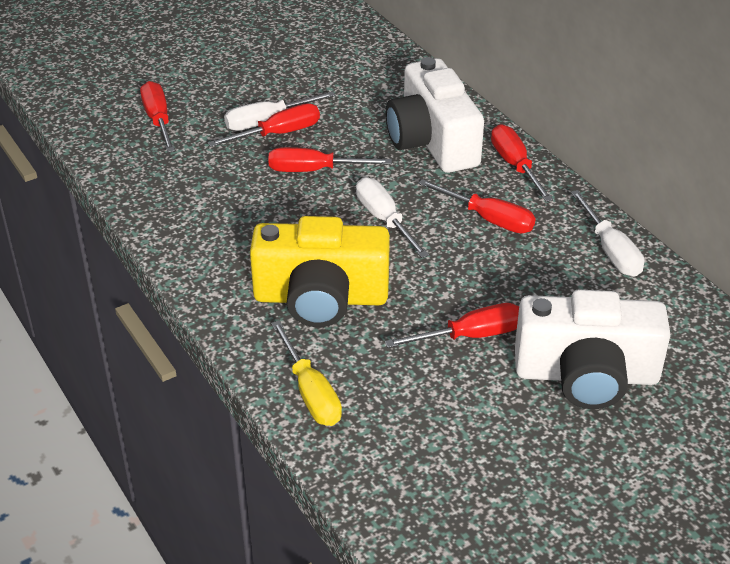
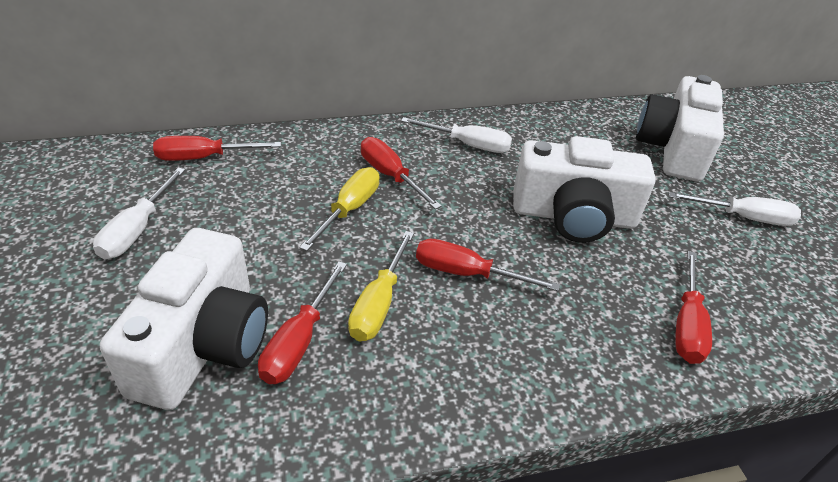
red screwdriver: [140,81,175,153] [208,103,320,147] [268,147,392,172] [385,303,519,348] [418,179,536,234] [491,124,553,202] = 6 -> [153,136,281,161] [258,261,347,384] [361,137,442,209] [416,239,560,291] [675,251,712,364] = 5
white camera: [386,57,484,173] [515,290,671,409] = 2 -> [100,228,268,410] [513,136,656,243] [636,75,724,181] = 3
yellow camera: [250,216,390,327] = 1 -> none = 0
yellow screwdriver: [271,320,342,426] = 1 -> [299,167,379,251] [348,231,414,341] = 2

